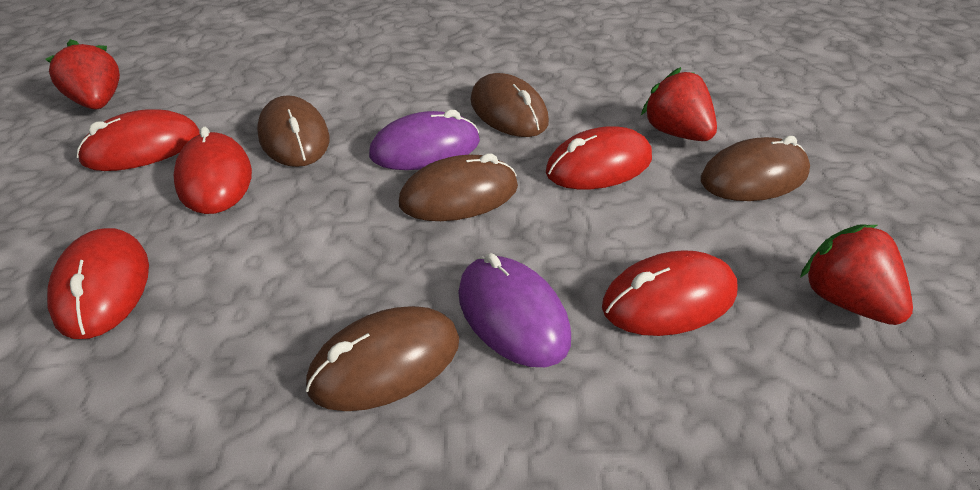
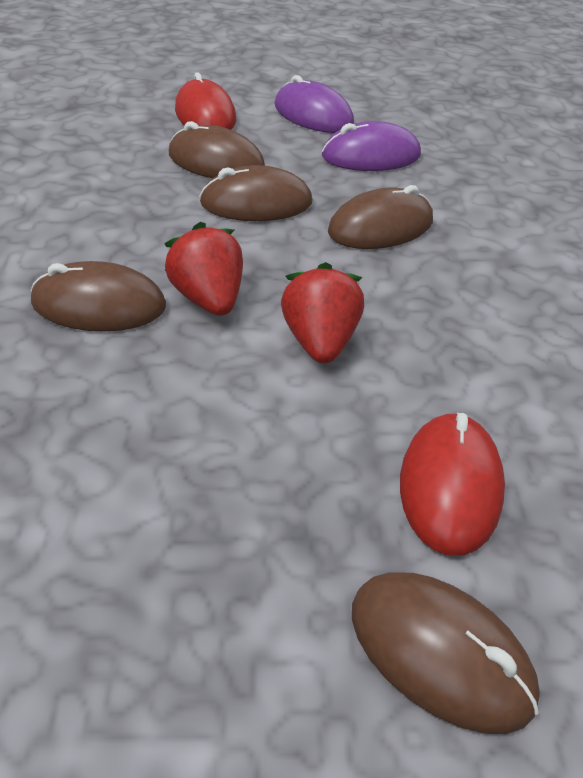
red mouse: [47,228,149,339] [77,109,200,171] [174,126,252,214] [546,126,652,189] [602,250,738,336] = 5 -> [175,72,236,130] [400,413,505,556] = 2
red strawberry: [45,39,120,110] [641,67,717,141] [800,225,913,325] = 3 -> [164,222,243,316] [281,262,364,364] = 2

